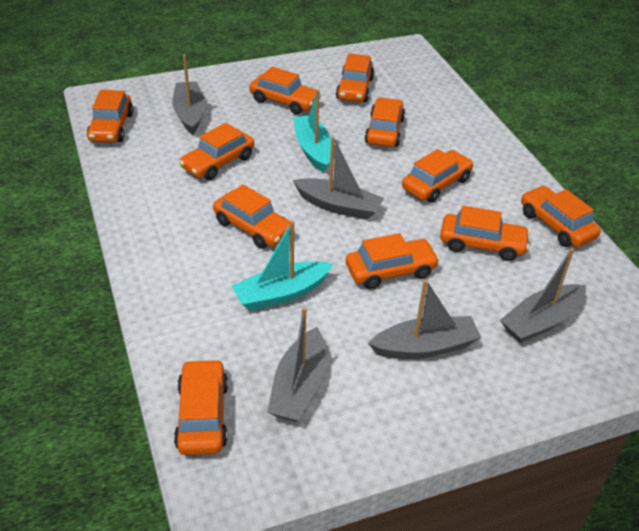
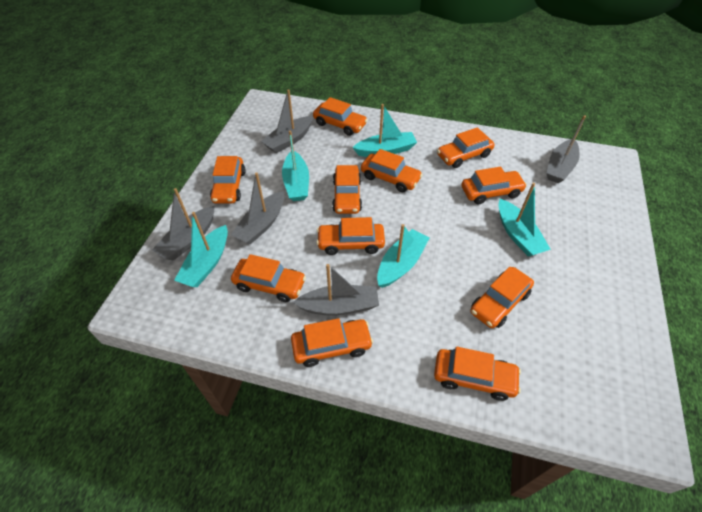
turquoise boat: [231,221,333,311] [293,89,331,173] = 2 -> [174,212,228,287] [282,131,309,201] [352,104,417,157] [377,224,429,288] [499,183,551,256] = 5

